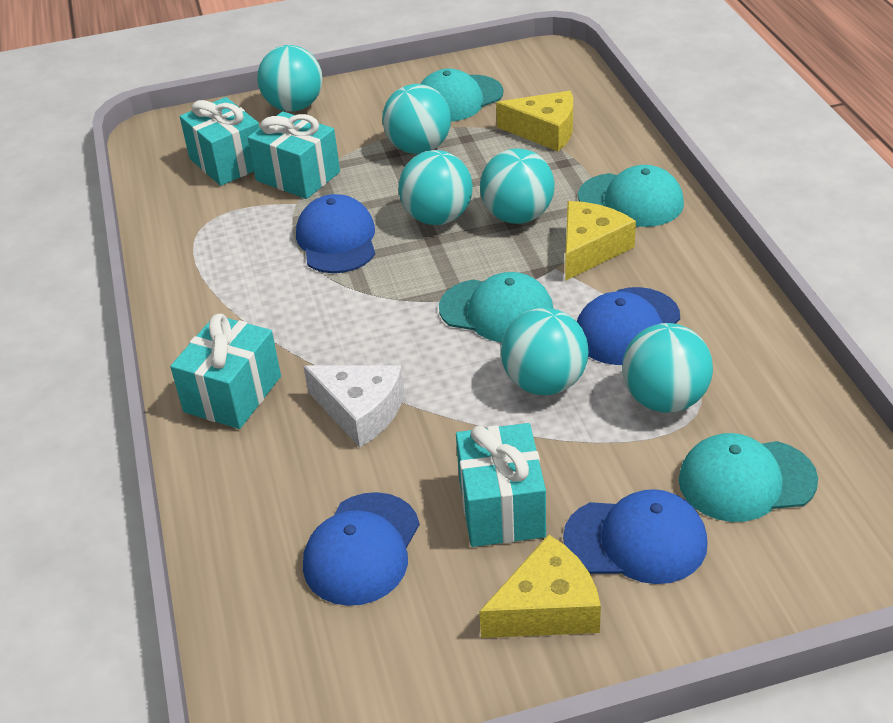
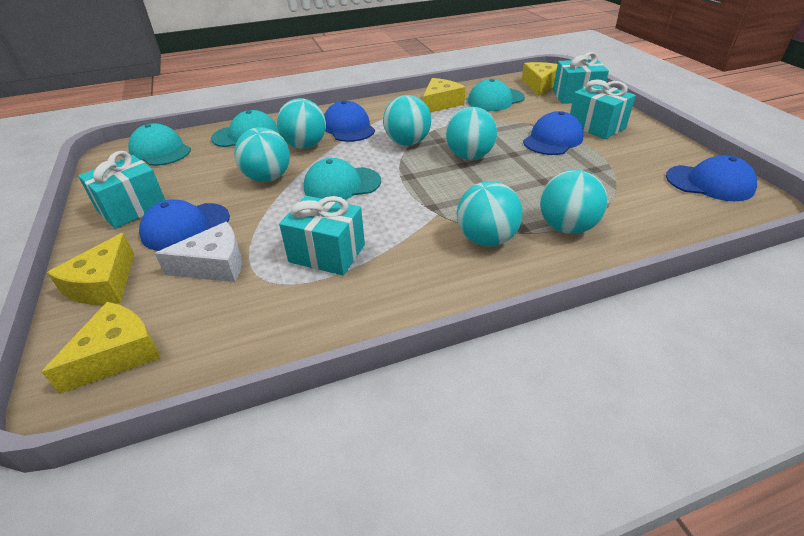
yellow cheese: [479,535,601,638] [496,91,573,151] [565,201,636,281] = 3 -> [42,302,160,394] [47,232,134,305] [423,78,465,113] [522,62,558,96] = 4

